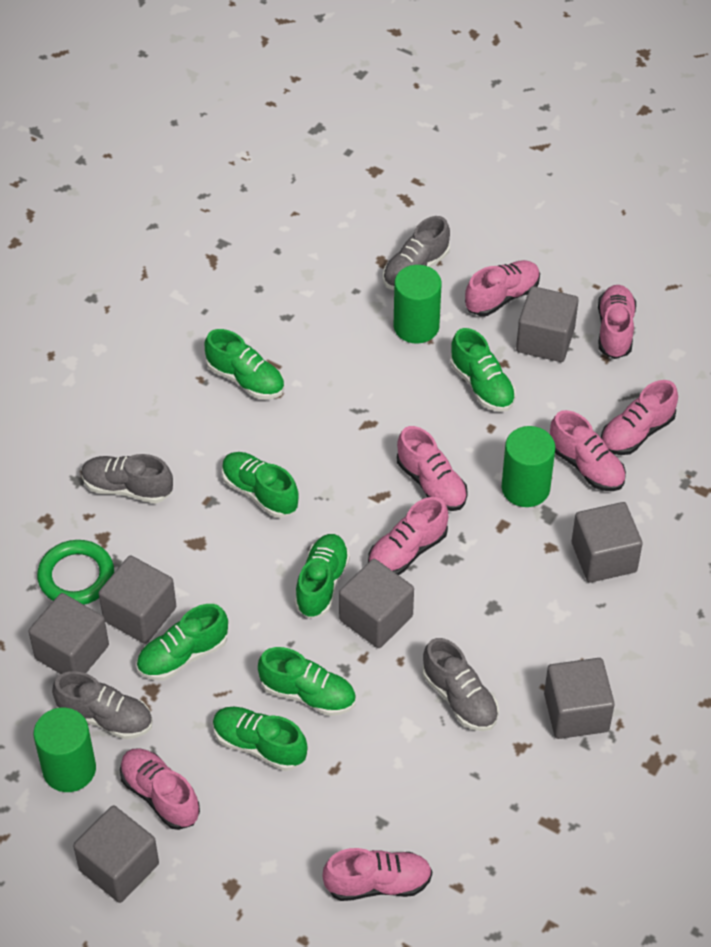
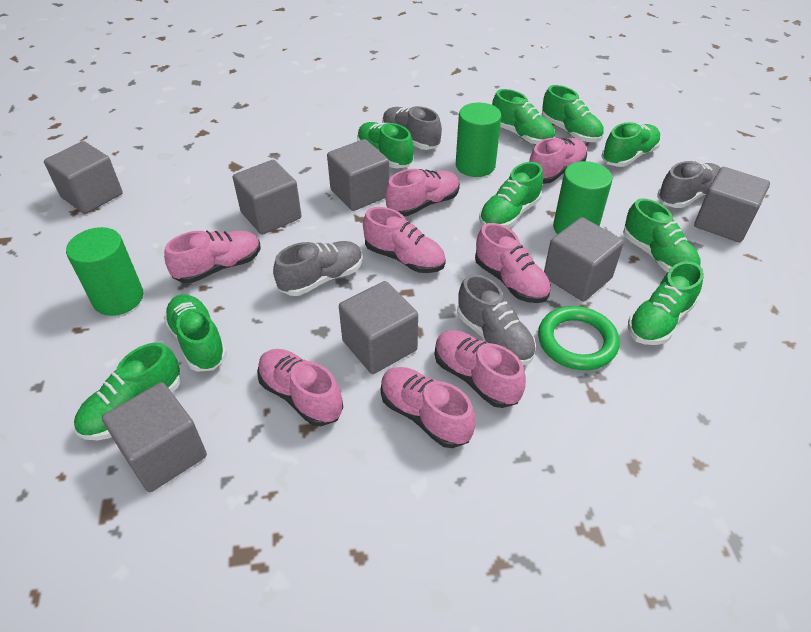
green shoe: [136,604,228,680] [205,329,284,399] [213,707,308,771] [222,452,299,518] [258,647,356,716] [295,534,350,618] [450,328,516,412] = 7 -> [74,342,181,440] [164,294,227,372] [357,122,414,168] [479,162,543,228] [492,89,555,144] [541,85,604,142] [602,122,661,167] [623,198,701,272] [628,261,704,345] = 9

